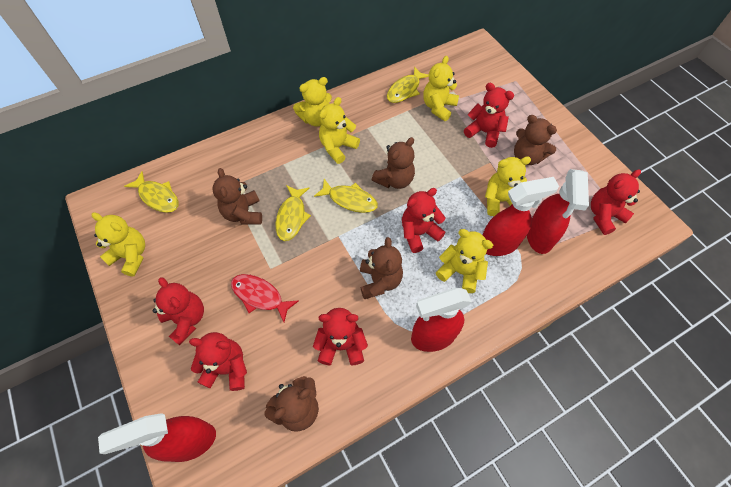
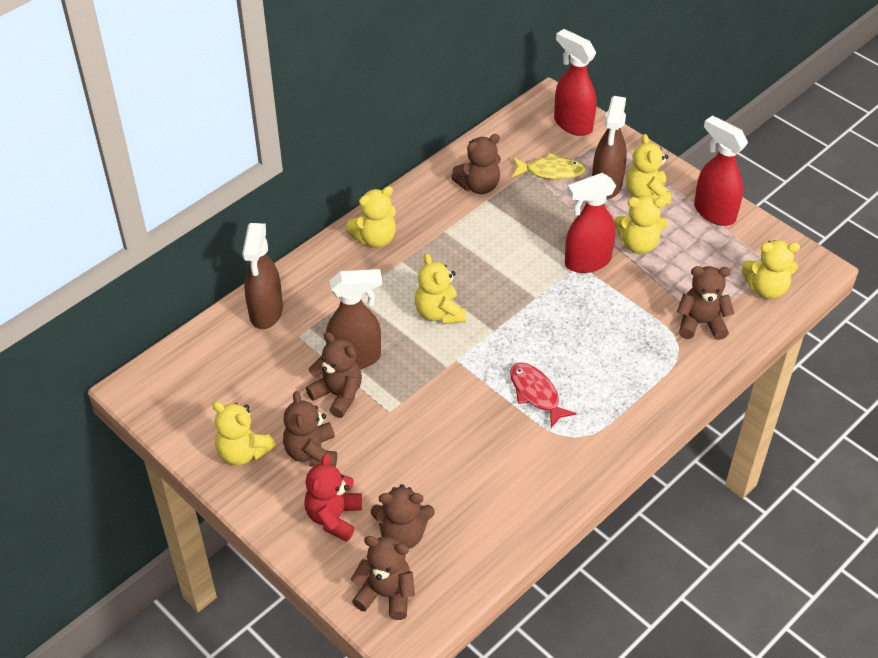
brown spray bottle: none = 0 -> [242,223,283,329] [326,269,382,369] [592,96,627,200] = 3
brown teddy bear: [212,168,262,225] [265,376,319,432] [360,237,403,299] [372,137,415,189] [514,115,557,165] = 5 -> [283,391,337,467] [306,332,362,418] [351,536,415,620] [371,484,434,549] [451,134,501,194] [677,266,734,340] = 6
red spray bottle: [98,413,216,462] [411,288,472,352] [483,177,559,256] [527,169,589,254] = 4 -> [554,29,596,136] [565,173,616,273] [694,115,748,226] = 3
red teddy bear: [153,277,204,345] [189,332,247,391] [313,308,368,365] [402,188,446,253] [464,83,514,148] [591,169,641,235] = 6 -> [304,453,362,542] = 1
yellow fish: [124,171,179,213] [275,185,311,241] [314,179,378,213] [387,66,429,103] = 4 -> [512,153,586,180] = 1

